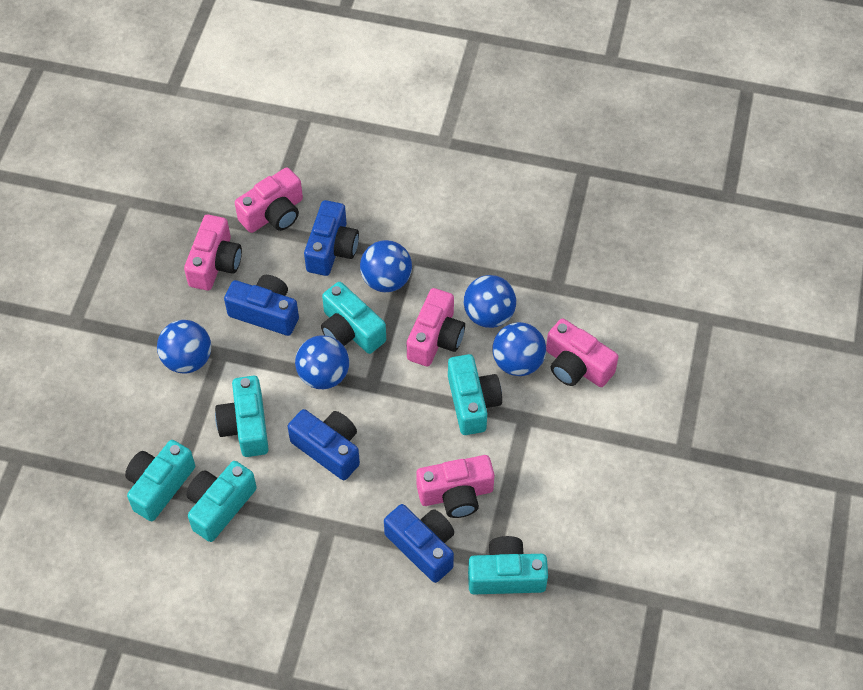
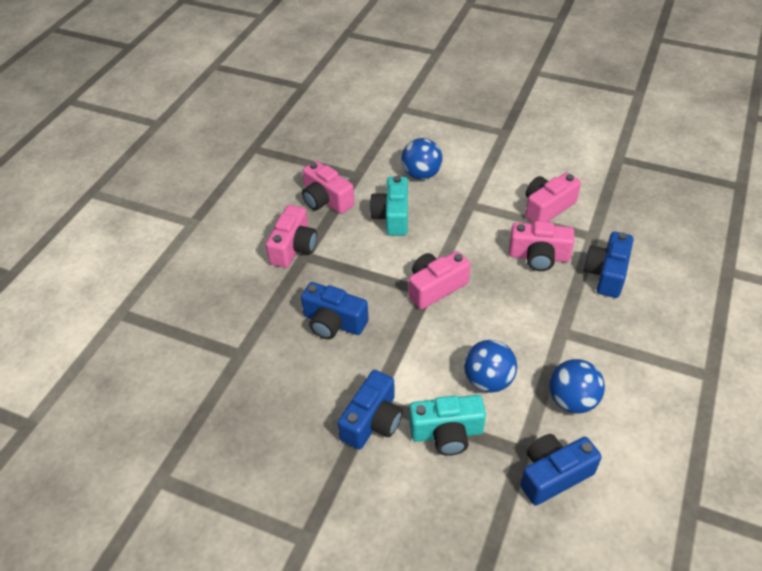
blue ball: [157,320,211,374] [295,336,349,389] [360,240,412,292] [464,275,516,328] [492,322,546,376] = 5 -> [401,138,442,180] [464,340,517,393] [549,359,605,414] = 3
turquoise camera: [125,440,195,521] [186,461,257,542] [215,376,269,457] [321,282,386,354] [448,354,502,435] [468,536,548,594] = 6 -> [370,176,408,236] [409,395,486,456] = 2

